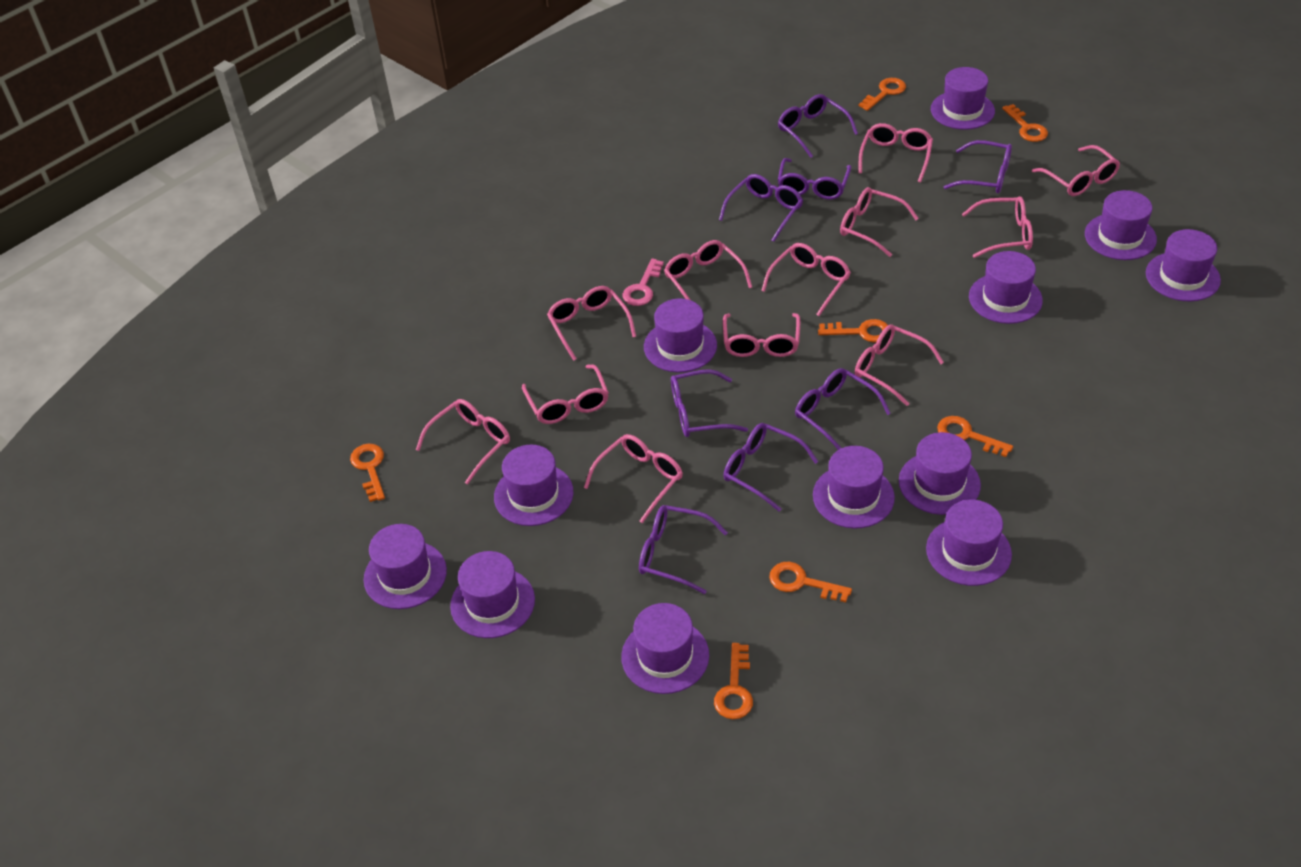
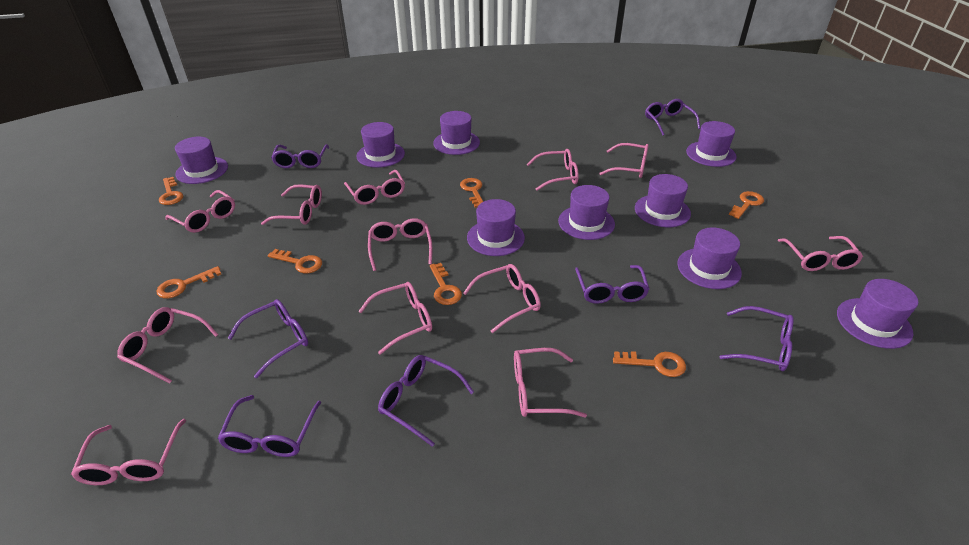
pink key: [623,258,664,306] = 1 -> none = 0
purple glasses: [639,505,728,594] [671,369,748,437] [719,174,803,242] [723,423,818,512] [778,94,858,158] [778,158,851,200] [795,368,891,450] [944,140,1012,193] = 8 -> [217,395,321,457] [228,299,308,378] [271,144,329,168] [378,355,474,447] [575,265,649,304] [645,99,700,135] [720,306,794,371] = 7
purple hat: [364,524,447,609] [450,551,535,638] [494,445,573,526] [621,603,709,694] [644,298,717,373] [813,446,895,528] [899,432,981,515] [926,500,1012,586] [931,67,995,130] [969,251,1043,324] [1085,190,1157,260] [1146,229,1221,301] = 12 -> [175,137,228,184] [356,122,405,168] [433,111,480,155] [467,199,525,256] [558,185,615,240] [635,174,691,227] [677,228,742,289] [686,121,737,167] [837,279,918,349] = 9

